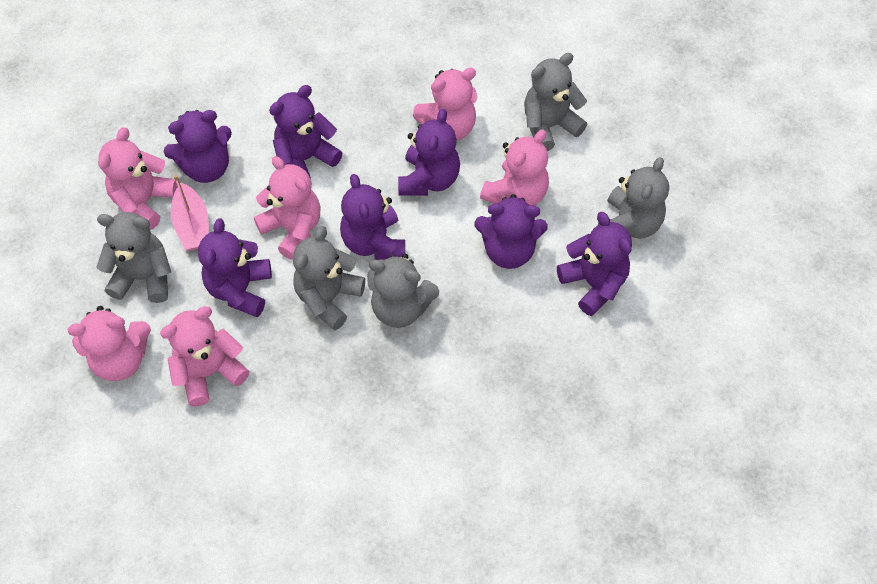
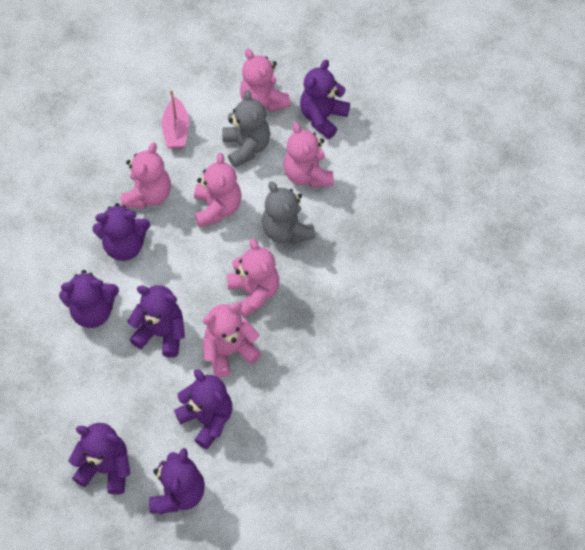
grey teddy bear: [97,212,171,303] [293,226,365,331] [367,254,439,328] [524,53,587,151] [598,157,669,239] = 5 -> [222,90,270,168] [262,181,316,244] = 2

